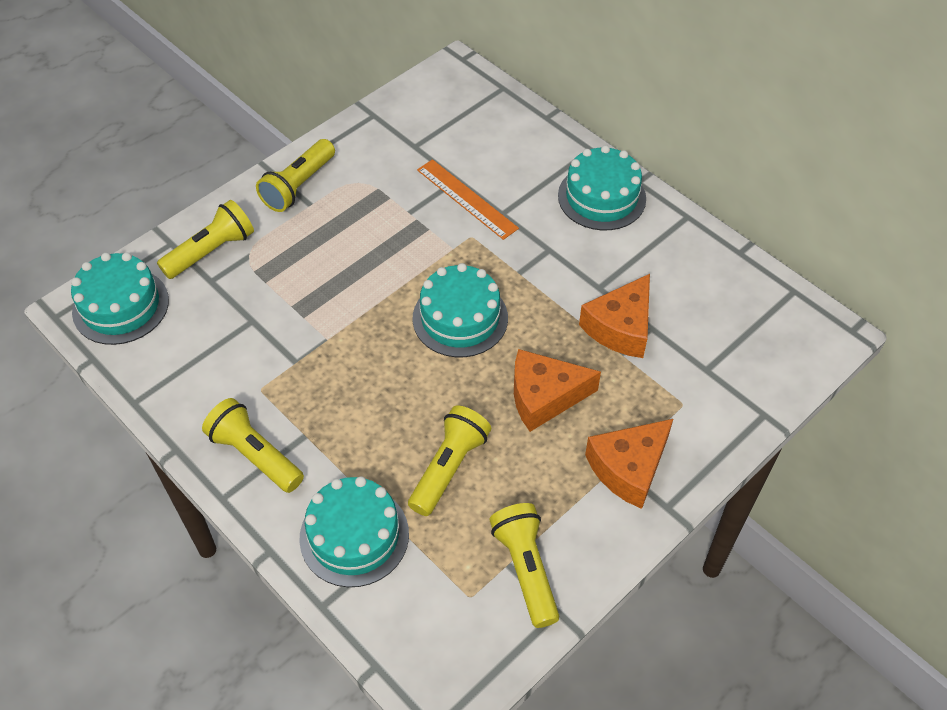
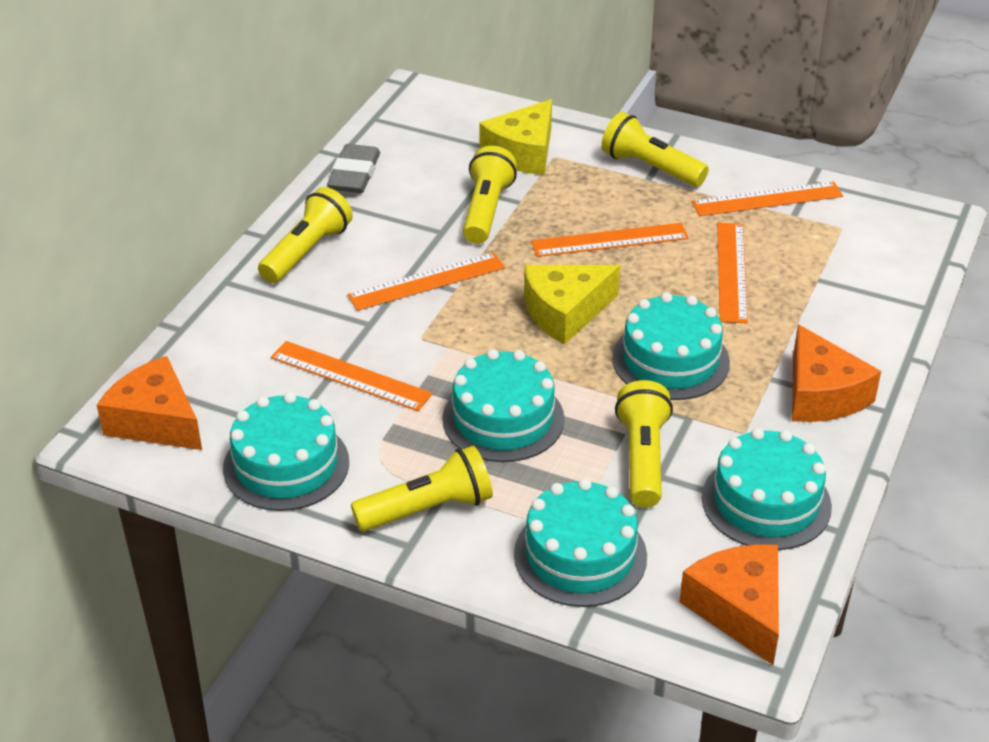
grey eraser: none = 0 -> [327,144,380,193] = 1
orange ruler: [417,159,519,240] = 1 -> [271,341,433,411] [347,253,505,311] [531,223,689,257] [692,182,843,216] [717,223,748,323] = 5
turquoise cake: [71,253,169,345] [299,476,409,587] [413,263,508,357] [558,145,646,230] = 4 -> [223,392,349,511] [442,349,565,462] [514,478,647,607] [612,292,730,400] [702,428,832,550] = 5
yellow cheese: none = 0 -> [479,99,552,175] [524,265,620,345] = 2

